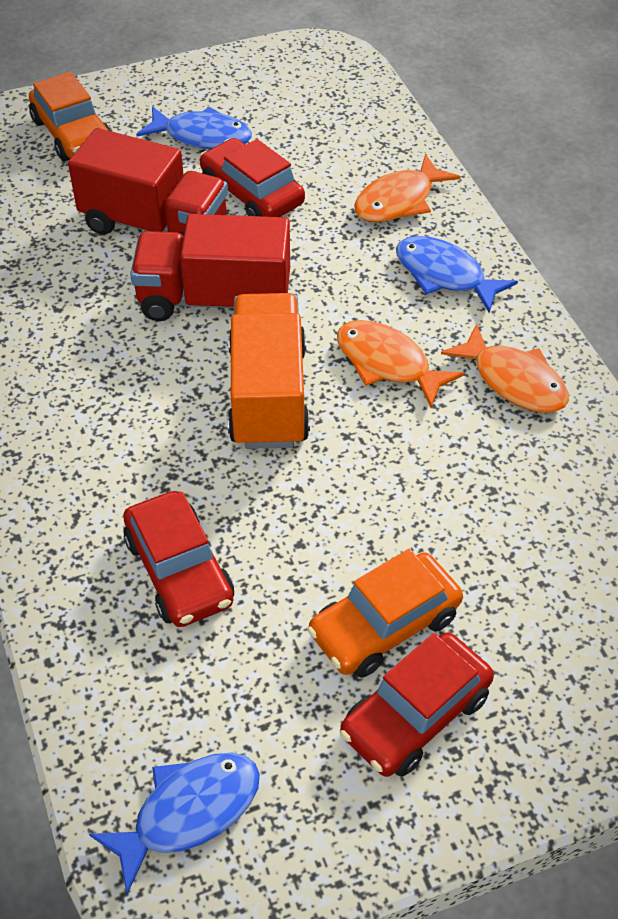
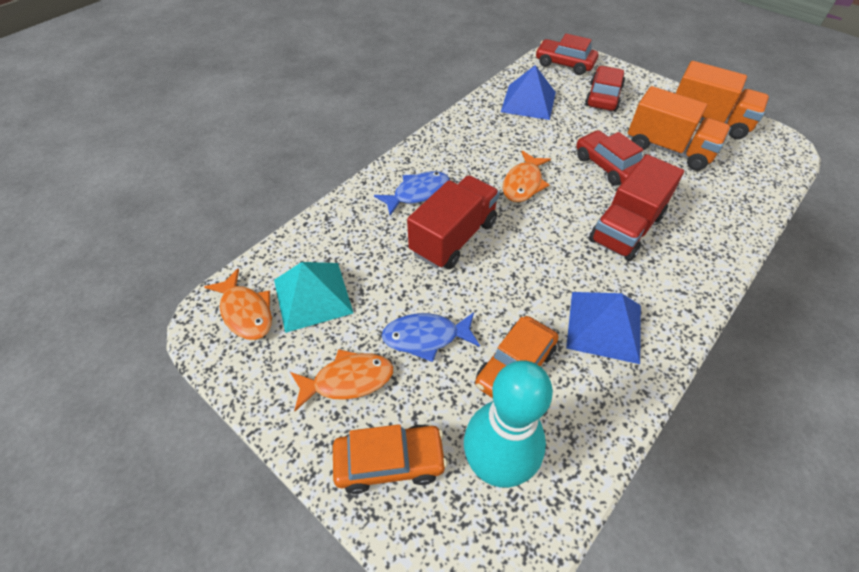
blue fish: [89,752,260,895] [136,106,252,149] [396,236,518,313] = 3 -> [374,171,450,216] [382,312,480,362] = 2
blue pyramid: none = 0 -> [501,65,556,120] [566,292,641,364] = 2
orange truck: [228,293,310,449] = 1 -> [628,86,731,171] [676,61,769,139] = 2
turquoise bowling pin: none = 0 -> [464,361,553,488] = 1
turquoise pyramid: none = 0 -> [274,262,353,333] = 1

